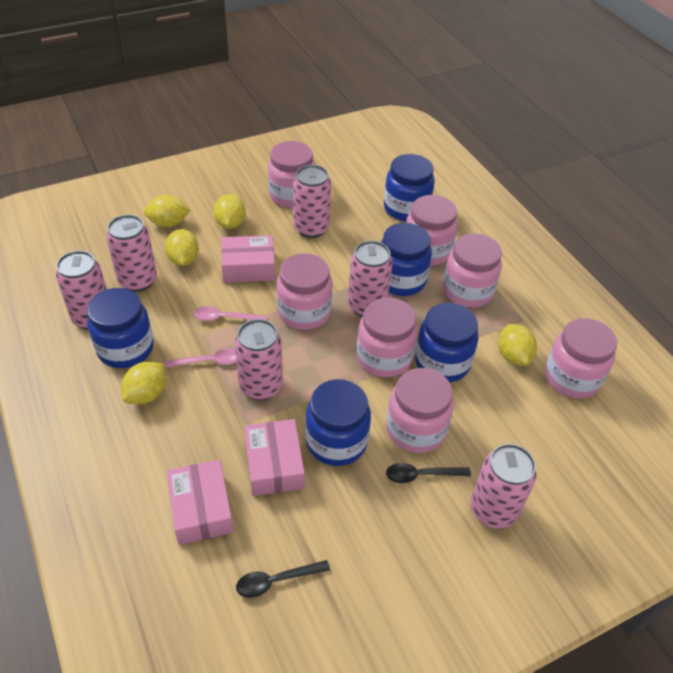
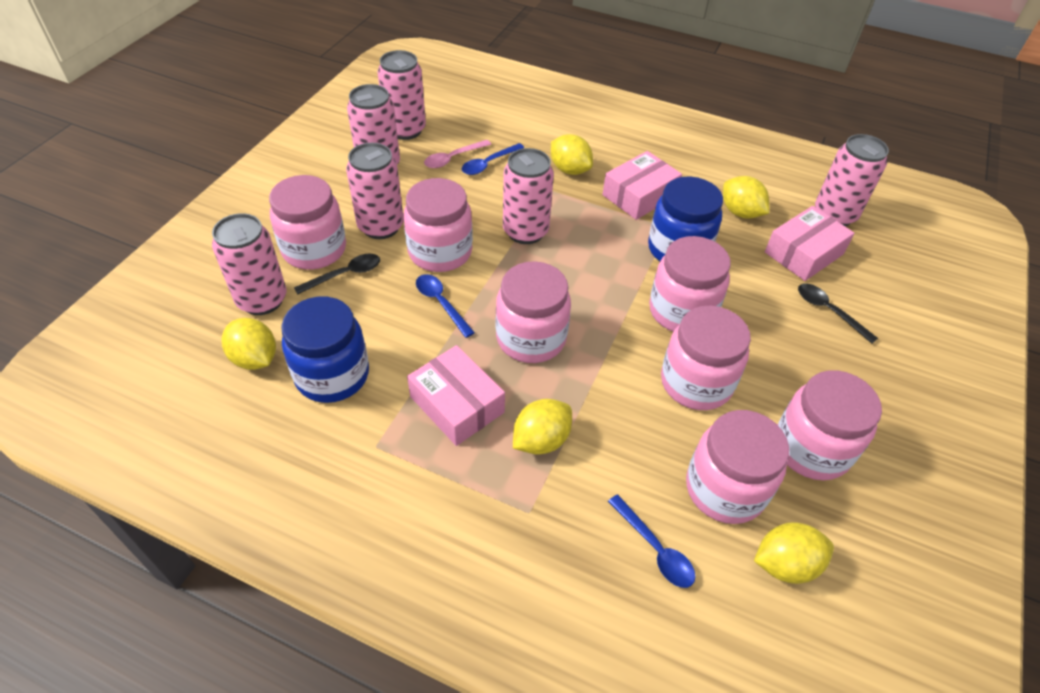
blue jar: [87,288,154,368] [305,379,371,466] [381,223,432,296] [384,154,435,222] [415,303,478,382] = 5 -> [281,296,369,403] [648,177,723,261] = 2
blue spoon: none = 0 -> [416,274,475,338] [461,143,524,175] [608,494,696,588] = 3
pink spoon: [164,348,236,368] [193,306,267,321] = 2 -> [424,140,491,168] = 1

